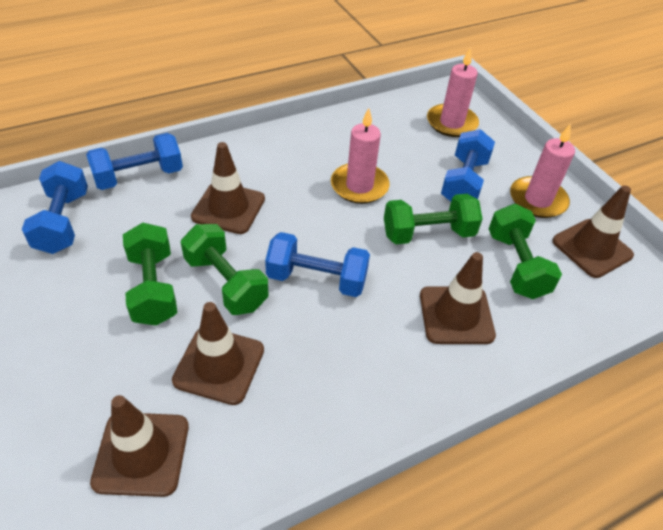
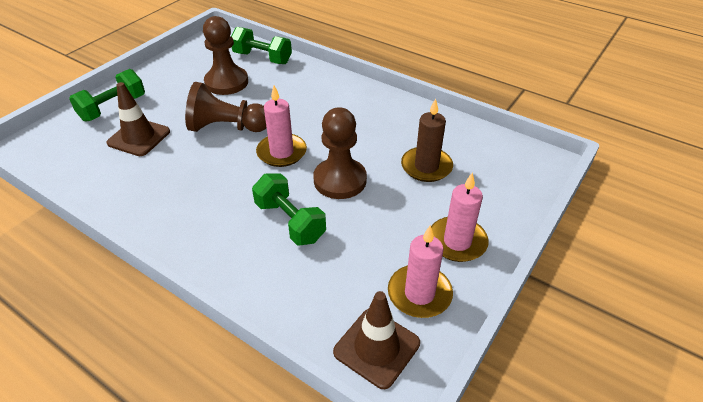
blue dumbbell: [22,161,88,254] [86,133,183,190] [265,232,370,297] [441,129,495,202] = 4 -> none = 0
brown candle: none = 0 -> [401,98,453,182] = 1
brown pawn: none = 0 -> [185,82,267,132] [203,16,248,95] [313,107,367,199] = 3
brown traffic cone: [90,395,189,497] [172,302,264,405] [191,142,265,234] [420,252,496,344] [552,185,634,278] = 5 -> [106,82,170,156] [333,291,420,389] = 2
green dumbbell: [123,223,177,326] [181,224,268,315] [384,194,482,244] [489,204,562,299] = 4 -> [69,69,145,122] [231,27,292,64] [252,174,326,246] = 3

